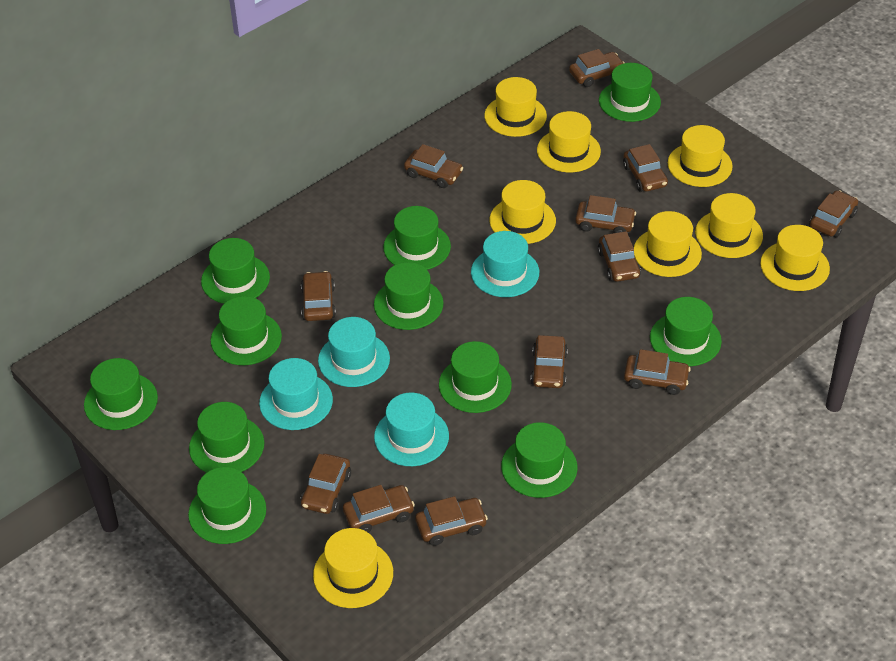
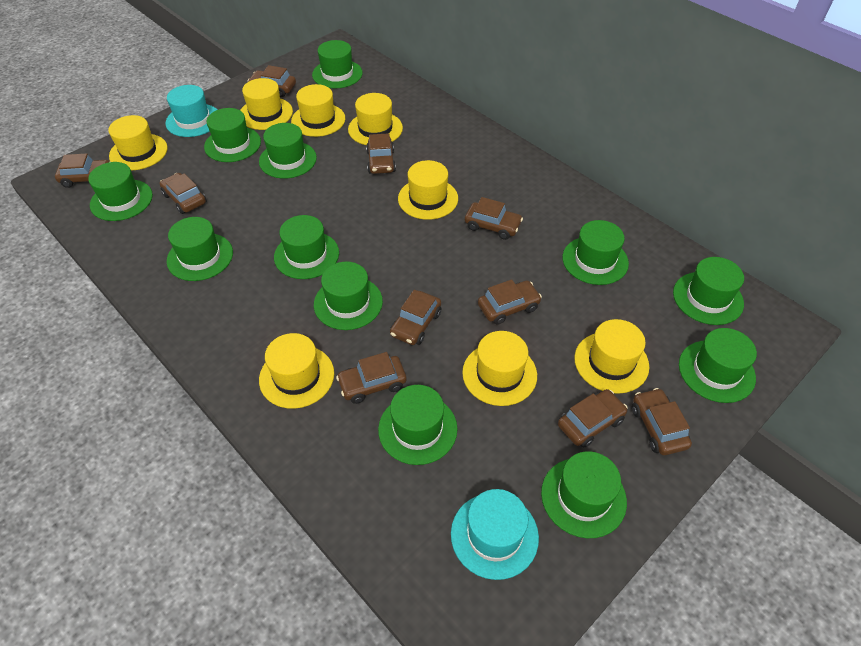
brown car: [300,454,351,514] [301,271,336,321] [343,485,415,533] [404,144,463,188] [415,496,488,546] [531,335,568,388] [569,49,625,87] [575,195,636,233] [598,231,641,282] [623,144,668,192] [624,349,691,395] [809,190,858,237] = 12 -> [55,153,110,188] [160,173,207,214] [248,65,296,97] [336,352,407,404] [366,133,396,174] [390,290,442,345] [465,197,523,240] [478,279,542,325] [558,389,628,448] [632,388,692,455] = 10
green hat: [84,358,158,430] [188,467,266,544] [189,402,264,473] [201,238,270,304] [211,296,282,365] [374,262,444,330] [383,206,451,270] [439,341,512,413] [501,422,578,498] [599,63,661,122] [650,297,722,366] = 11 -> [88,162,153,221] [167,217,233,281] [204,108,261,162] [259,123,317,179] [274,215,339,279] [312,40,363,89] [314,261,383,330] [378,385,458,465] [541,451,627,538] [562,220,629,285] [673,257,744,325] [679,328,757,403] = 12
turquoise hat: [259,358,333,430] [318,317,390,387] [374,393,449,466] [471,231,539,297] = 4 -> [165,85,217,137] [451,489,539,580] = 2

